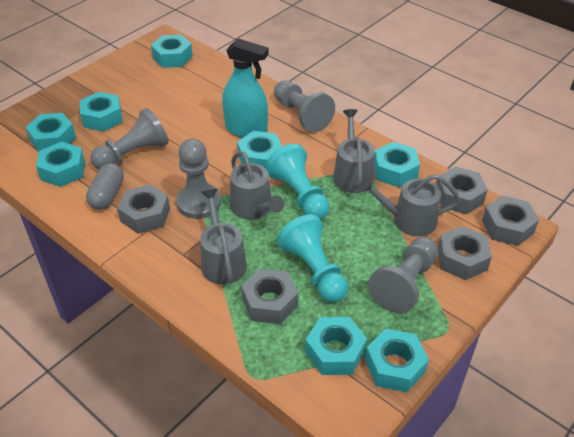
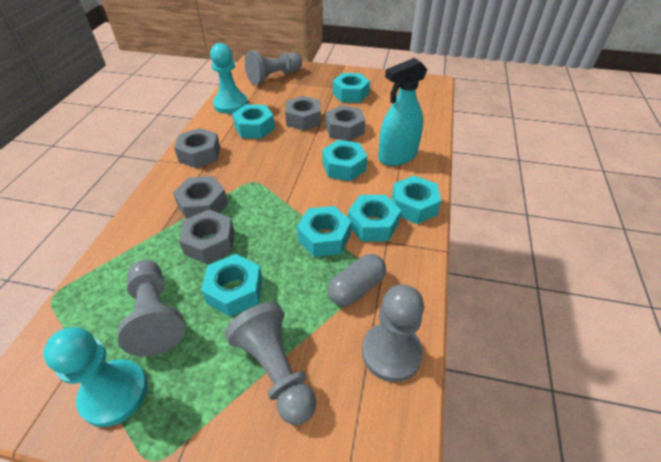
grey watering can: [200,189,247,284] [230,151,284,220] [333,109,375,193] [359,174,461,236] = 4 -> none = 0
turquoise nut: [26,113,76,152] [36,142,85,187] [80,92,122,132] [151,35,193,68] [237,131,282,167] [305,317,367,375] [365,329,429,392] [374,142,420,187] = 8 -> [201,254,262,317] [232,104,275,139] [297,206,351,257] [322,140,367,181] [333,73,370,103] [348,195,401,242] [392,176,441,224] = 7

